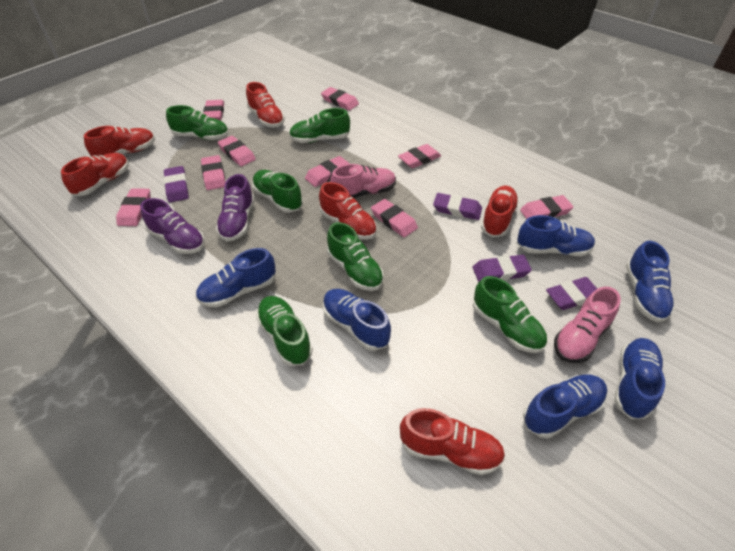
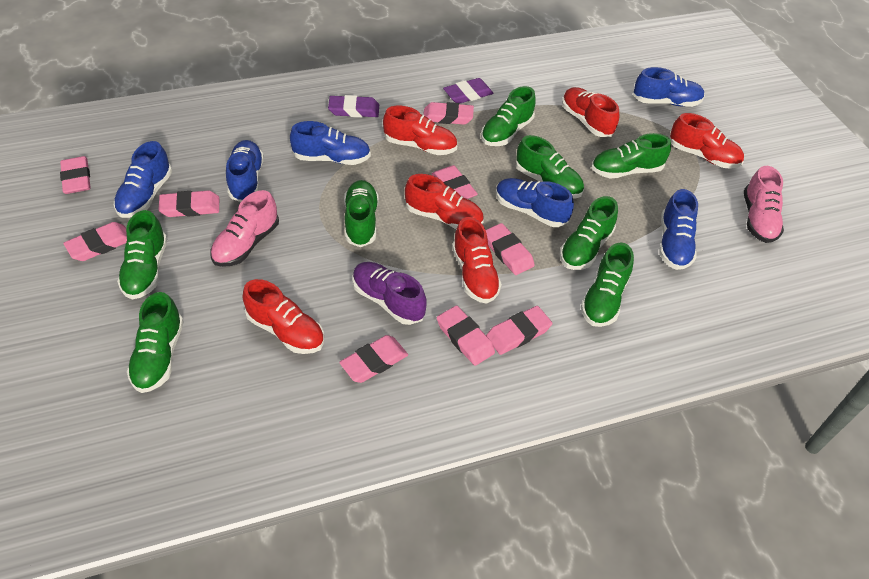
green shoe: [166,105,229,140] [252,170,303,213] [256,296,313,366] [289,108,350,143] [327,222,384,291] [473,276,547,353] = 6 -> [117,210,167,299] [127,292,184,393] [344,180,379,247] [481,86,536,146] [516,135,584,199] [560,196,618,270] [581,242,634,327] [591,133,671,179] = 8
purple eraser: [164,166,189,202] [433,193,482,220] [473,255,532,282] [546,277,597,310] = 4 -> [328,95,379,117] [443,78,493,104] = 2
purple shoe: [140,198,205,254] [216,174,255,241] = 2 -> [352,262,427,325] = 1

